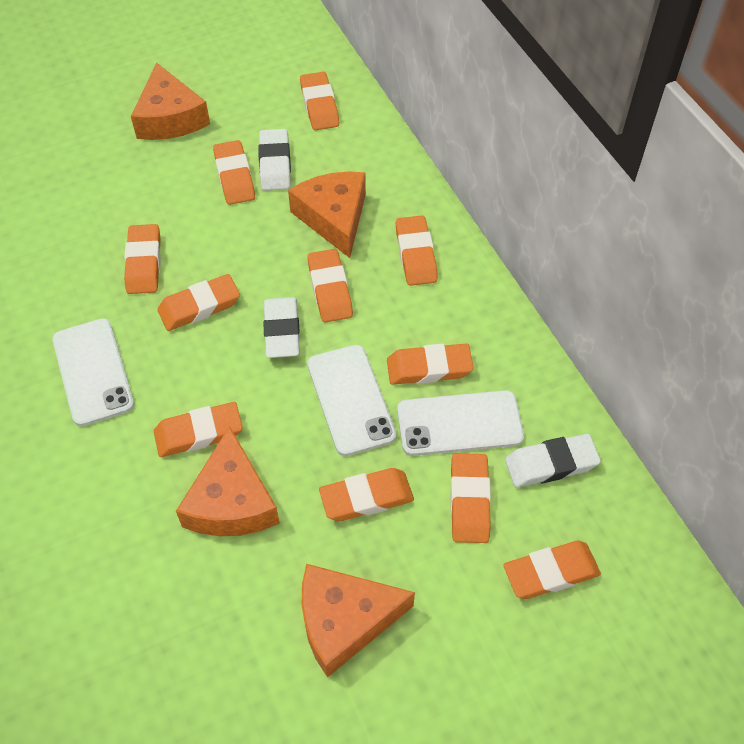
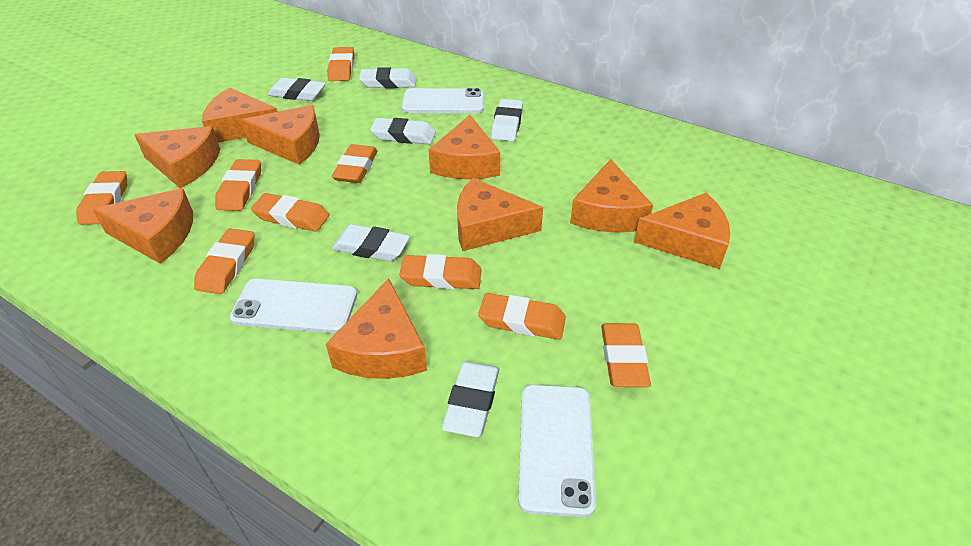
orange cheese: [131,63,210,140] [176,426,279,536] [288,172,366,258] [302,564,415,677] = 4 -> [92,188,193,264] [134,126,220,188] [202,87,278,143] [241,105,320,165] [326,278,427,379] [428,115,500,179] [457,178,543,251] [570,159,653,233] [634,193,730,269] = 9
orange eraser: [124,224,161,294] [154,402,243,457] [157,274,240,331] [213,140,255,205] [300,72,339,130] [307,249,353,323] [319,468,414,521] [387,344,474,385] [396,216,438,286] [450,453,491,543] [503,541,601,599] = 11 -> [76,171,127,225] [194,228,255,294] [215,159,261,211] [251,193,329,232] [327,47,354,81] [332,144,377,183] [399,254,482,289] [478,293,566,340] [601,323,651,387] = 9
white eraser: [258,129,291,191] [263,297,300,358] [505,434,601,487] = 3 -> [268,77,326,101] [332,224,410,262] [359,67,416,89] [370,118,436,144] [442,361,499,437] [491,99,523,141] = 6

